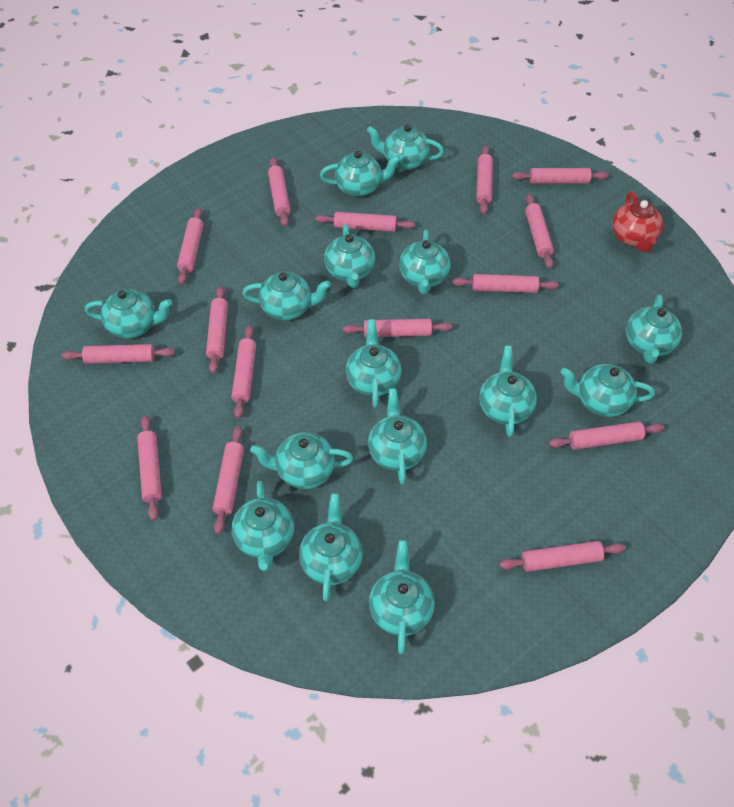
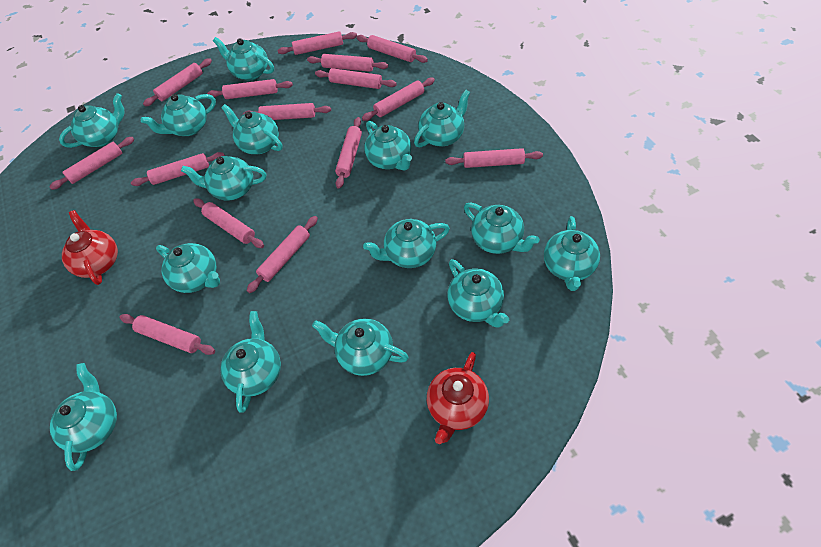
red teapot: [612,191,663,252] = 1 -> [62,210,118,285] [427,352,489,444] = 2

